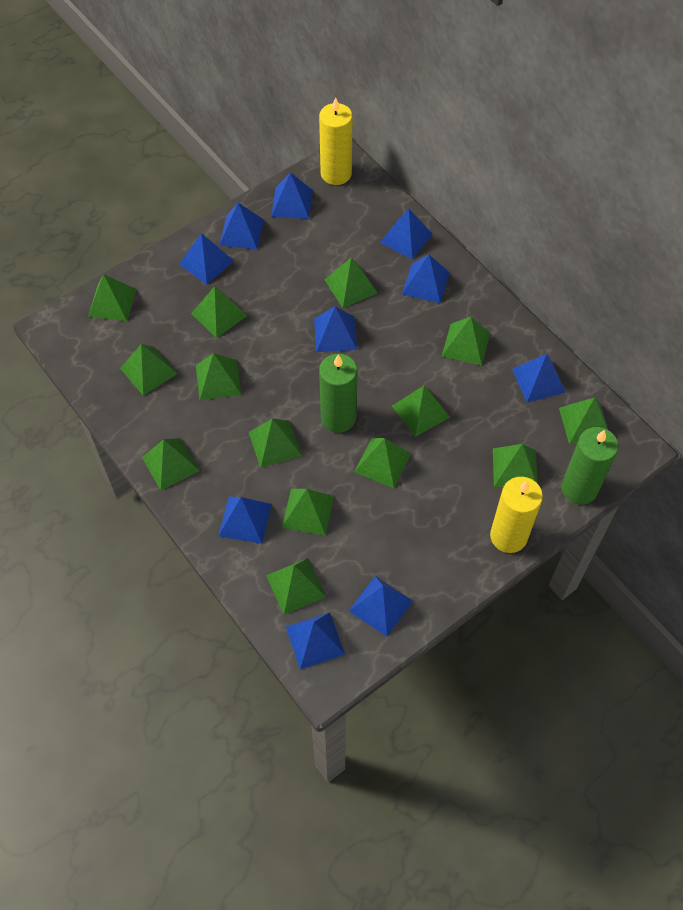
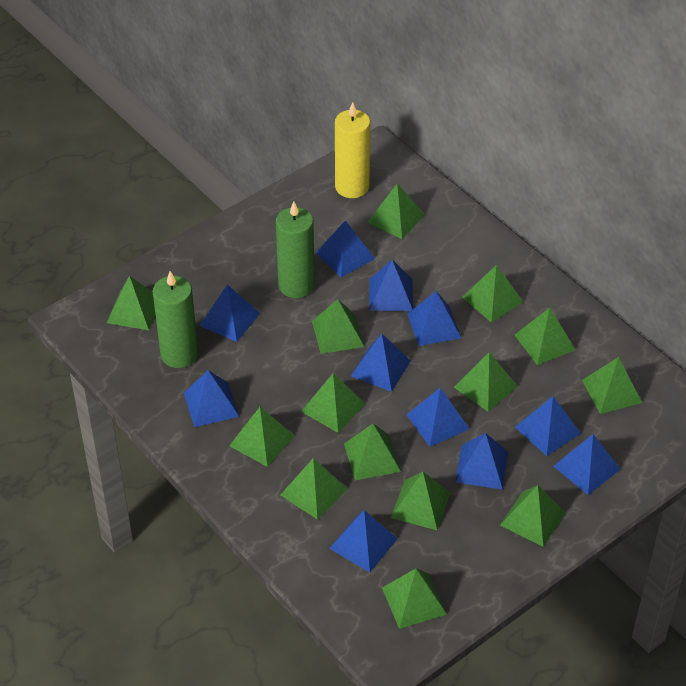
blue pyramid: [179,233,234,285] [218,497,272,544] [219,203,264,250] [271,172,313,219] [286,612,345,670] [314,306,357,352] [349,576,413,636] [380,208,433,259] [402,254,450,303] [512,354,566,403] = 10 -> [184,370,240,427] [199,284,260,342] [316,220,375,277] [329,510,398,572] [351,334,411,392] [369,260,413,311] [406,388,470,447] [407,291,461,346] [455,433,508,490] [515,396,581,456] [553,434,621,495] = 11
yellow candle: [319,98,352,185] [490,477,543,553] = 2 -> [335,102,370,198] = 1

